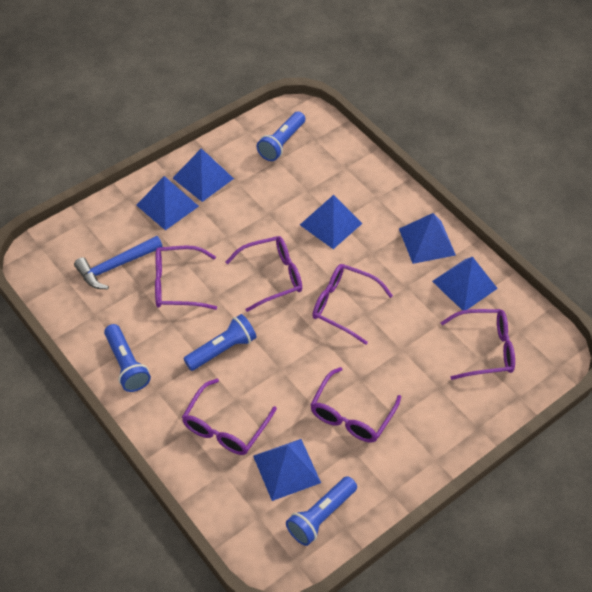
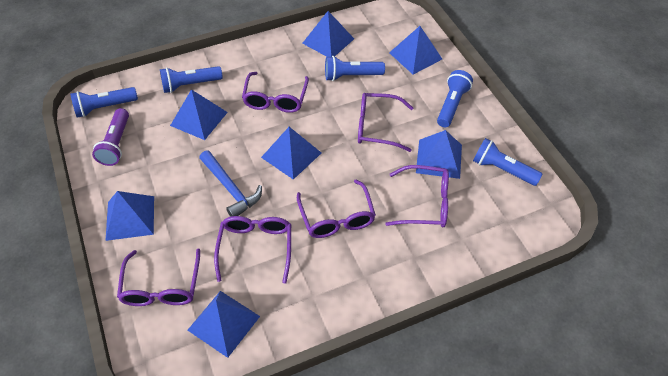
blue flashlight: [104,324,151,392] [184,314,256,371] [257,111,305,161] [286,476,357,546] = 4 -> [70,87,138,118] [160,66,223,93] [325,56,385,81] [437,70,473,127] [473,138,543,186] = 5
blue pyramid: [136,176,199,230] [173,148,234,202] [253,439,321,501] [300,195,363,249] [399,213,456,264] [432,257,498,311] = 6 -> [106,191,154,241] [170,89,228,140] [188,291,260,358] [261,127,321,180] [302,11,354,57] [389,26,442,75] [416,130,462,179] = 7
purple flashlight: none = 0 -> [92,108,129,166] = 1

